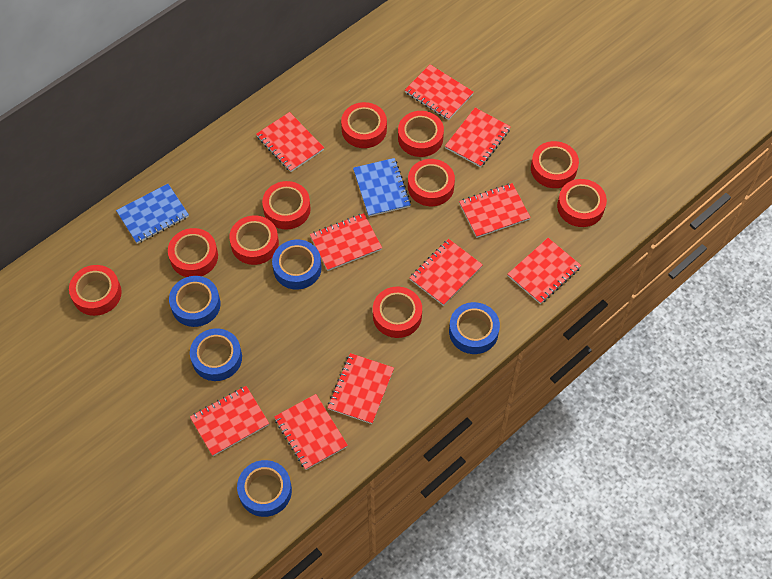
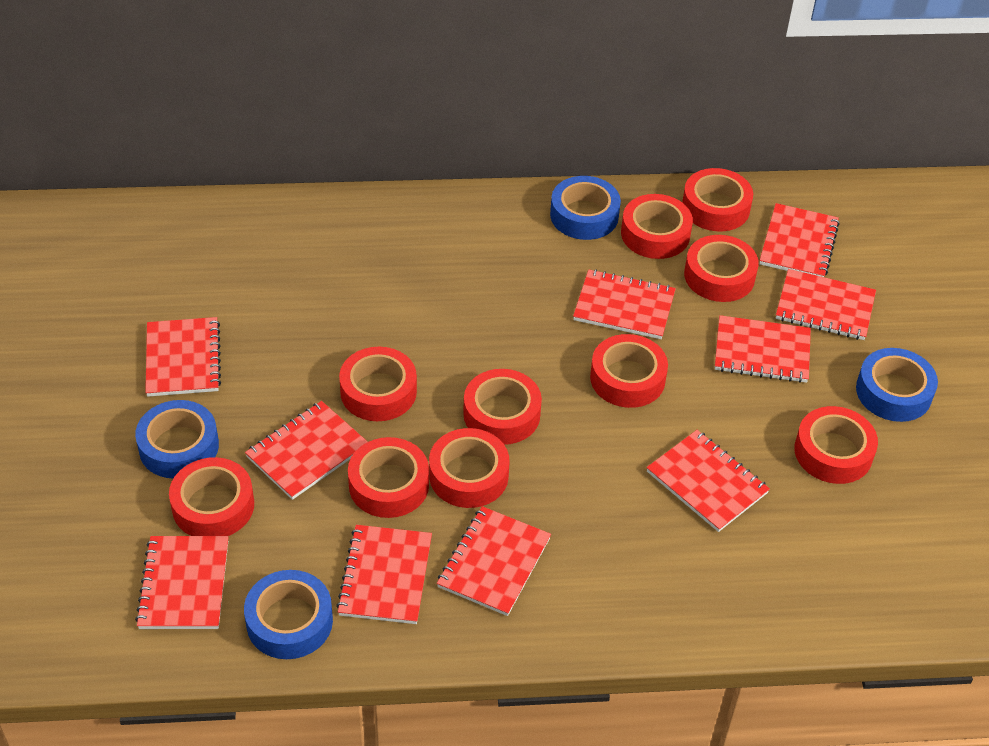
blue notebook: [116,184,189,244] [353,158,411,217] = 2 -> none = 0
blue tape: [169,276,220,327] [190,328,242,381] [237,460,292,517] [272,239,322,290] [449,302,500,354] = 5 -> [135,400,219,478] [244,570,333,659] [550,176,621,240] [856,348,938,422] = 4

